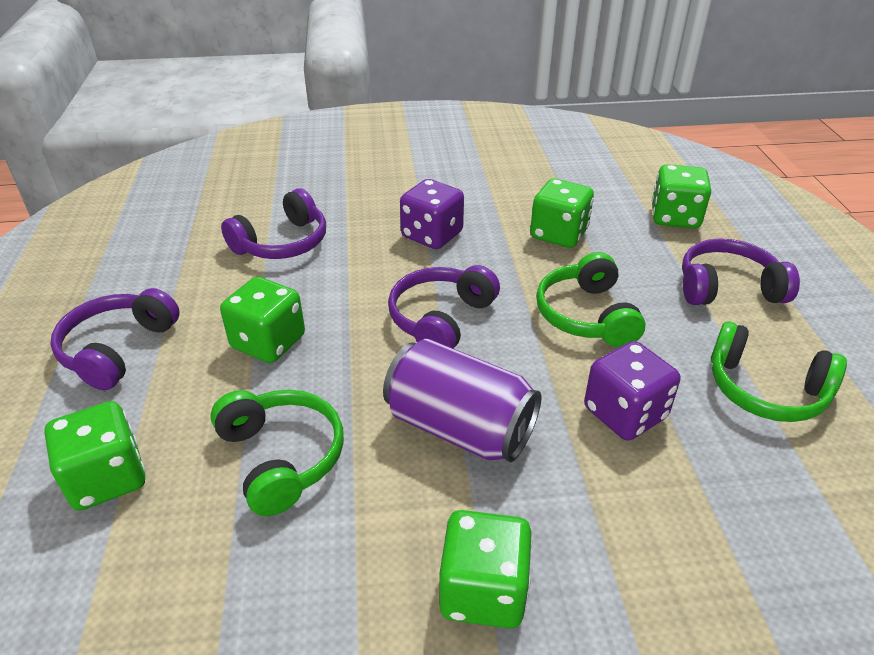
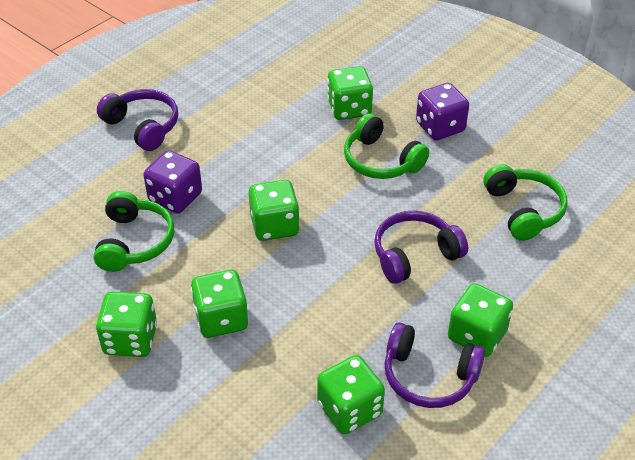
green dice: [44,401,145,510] [220,277,305,363] [439,510,533,629] [530,178,594,248] [652,164,711,228] = 5 -> [96,292,157,357] [191,270,248,338] [249,180,300,241] [317,355,385,434] [327,66,373,120] [448,283,513,357] = 6
purple can: [383,339,541,462] = 1 -> none = 0
purple headphones: [51,288,180,390] [221,189,326,259] [388,265,500,349] [682,238,800,305] = 4 -> [97,89,178,151] [374,211,468,284] [384,322,485,408] = 3

